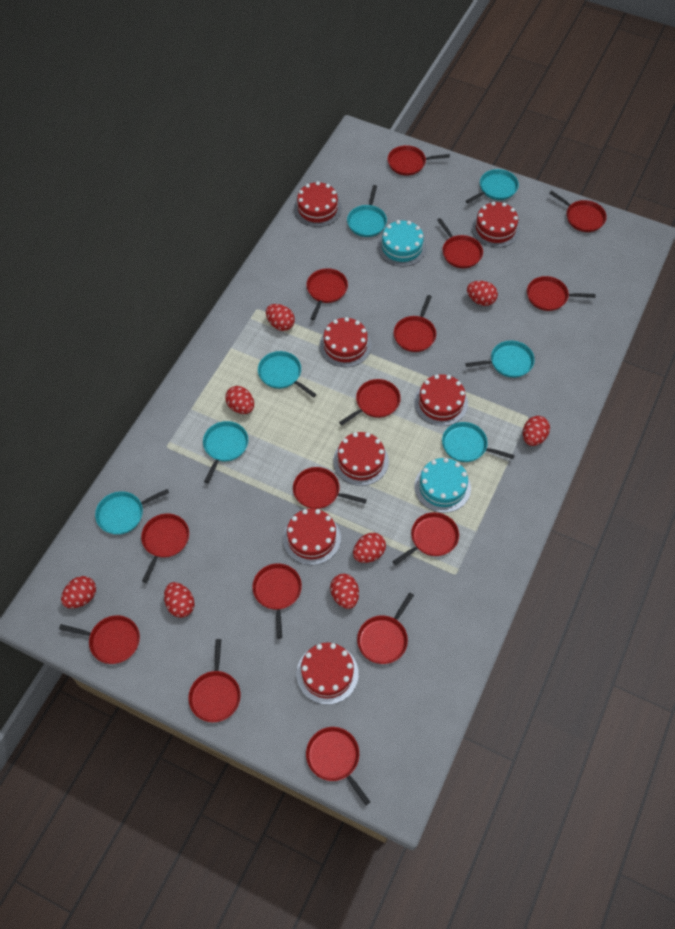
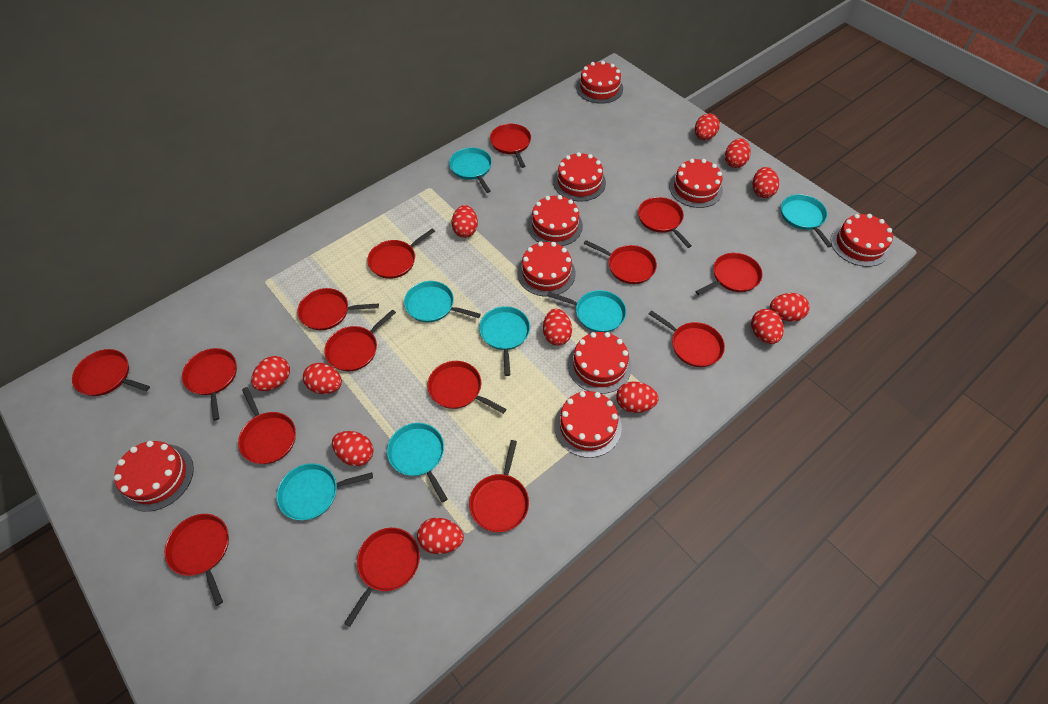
red cake: [283,508,341,565] [294,181,342,227] [296,643,359,705] [319,317,372,367] [333,432,389,486] [414,374,468,426] [471,202,520,248] = 7 -> [114,441,194,512] [517,242,575,297] [527,195,583,246] [553,152,606,201] [554,391,622,458] [568,332,632,394] [576,61,623,104] [669,159,723,208] [831,214,893,267] = 9
red egg: [61,576,96,608] [164,582,194,618] [225,386,254,414] [266,304,295,331] [330,574,359,609] [353,533,386,563] [467,281,498,306] [523,416,550,446] = 8 -> [251,356,290,391] [303,363,342,394] [332,431,374,466] [417,518,464,554] [451,205,478,238] [543,309,572,346] [616,381,659,413] [695,113,720,140] [725,138,751,168] [751,309,784,344] [753,167,779,198] [770,293,809,322] = 12
turquoise cake: [378,220,427,267] [414,458,471,513] = 2 -> none = 0

